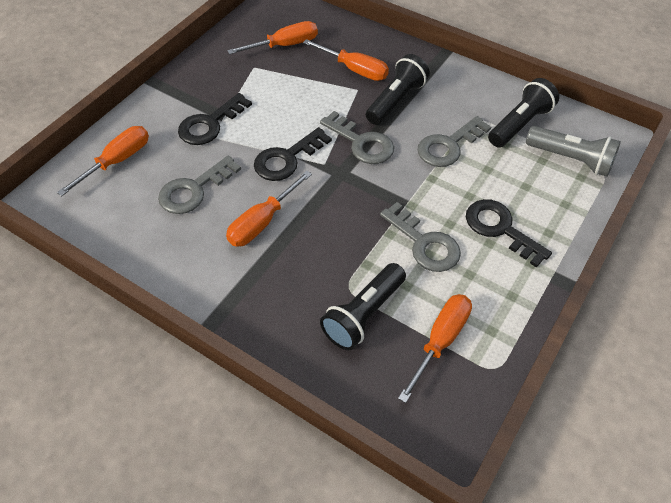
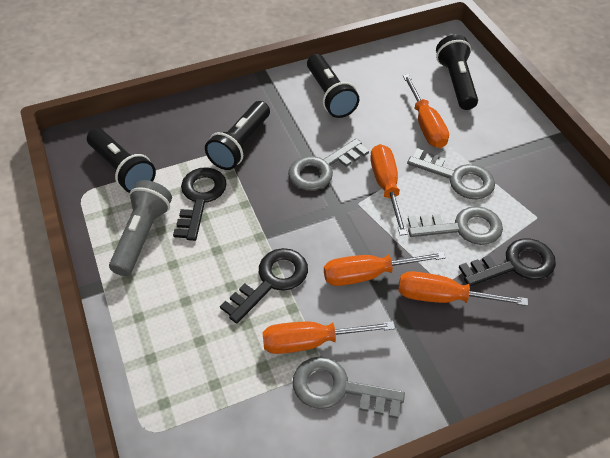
black flashlight: [320,263,406,350] [366,54,430,125] [488,78,559,147] = 3 -> [87,128,156,193] [205,101,270,170] [307,54,360,118] [436,35,478,110] = 4

